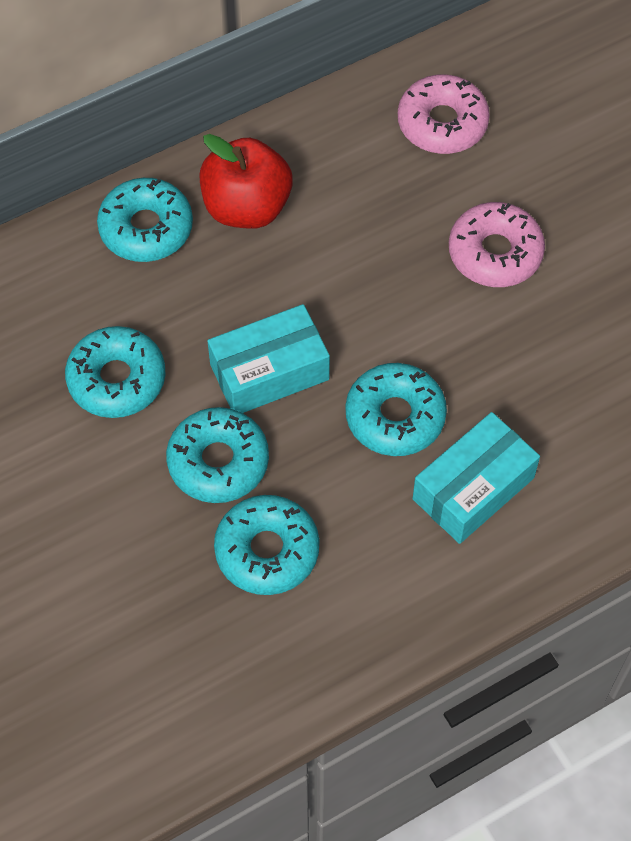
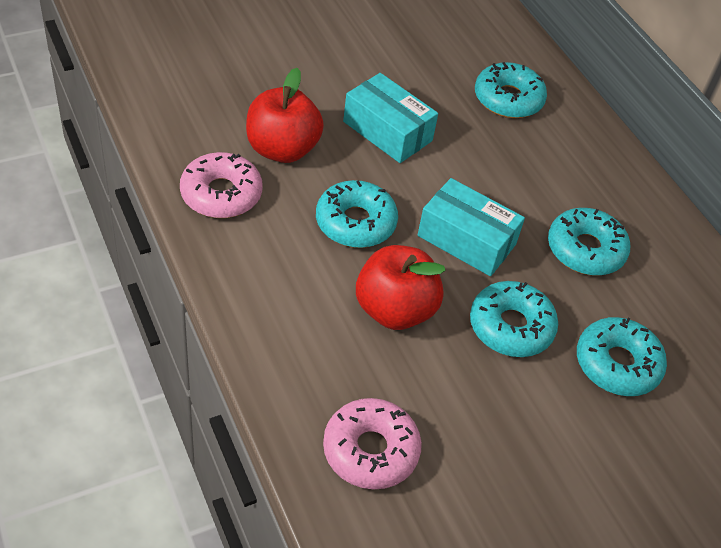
red apple: [200,134,293,229] = 1 -> [246,68,324,163] [356,245,446,330] = 2

